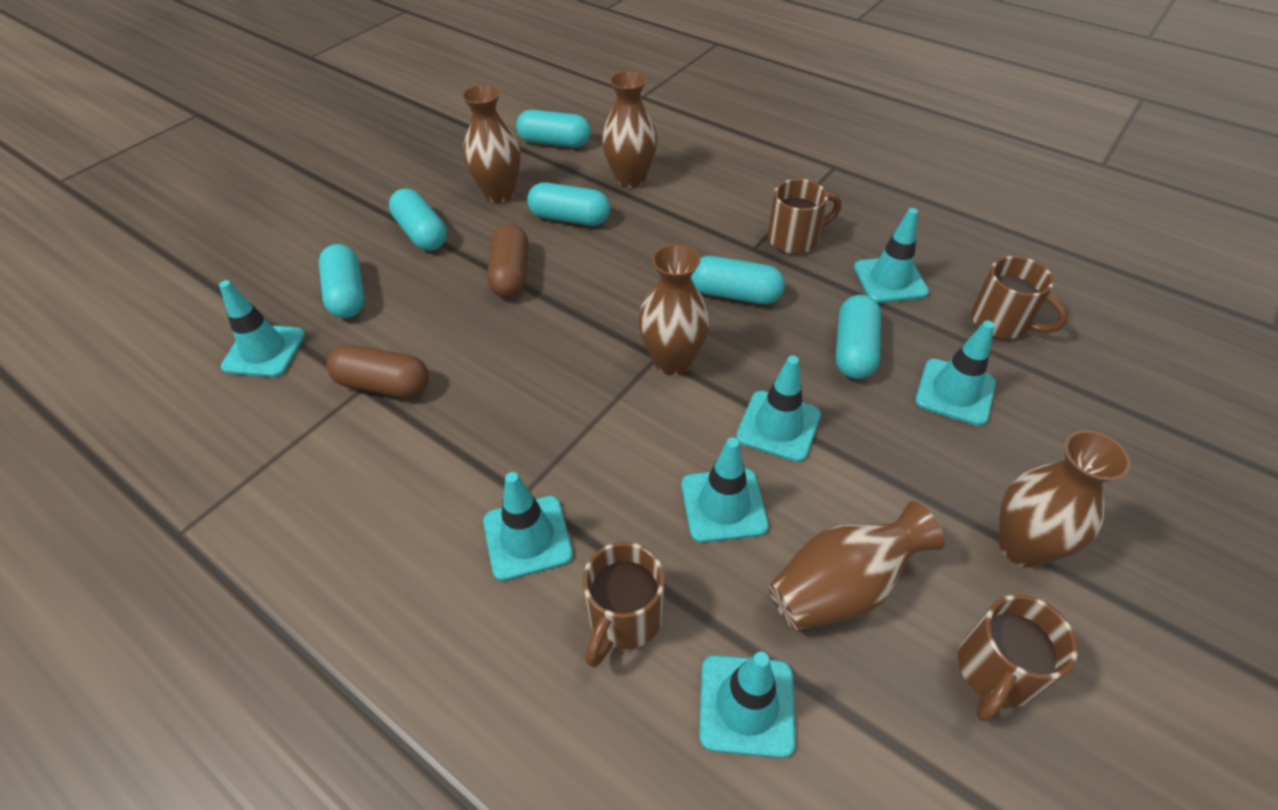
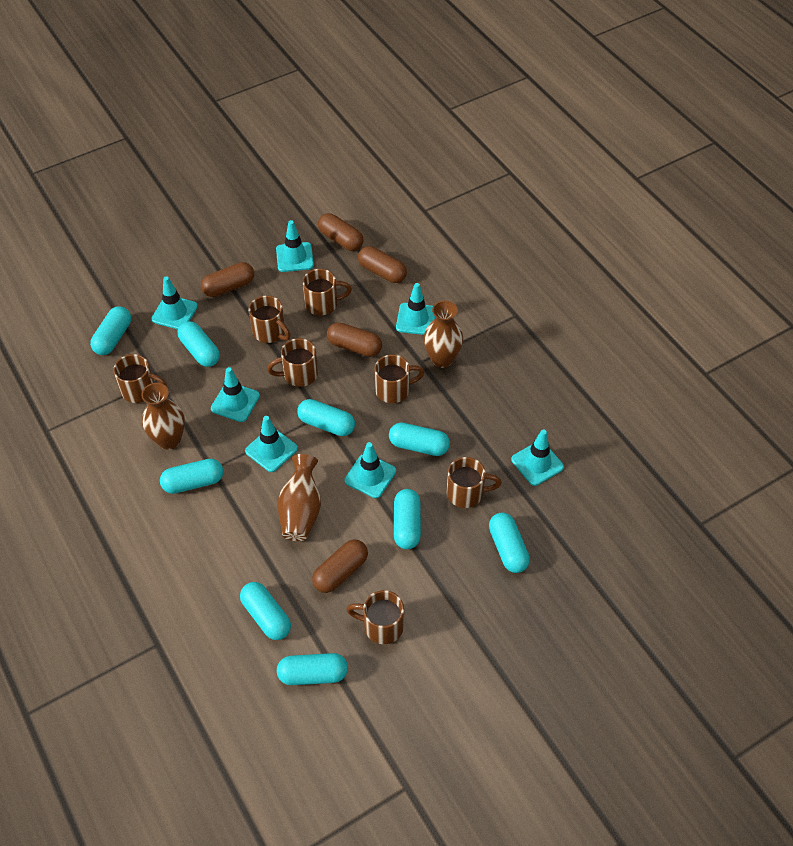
brown capsule: [326,345,429,398] [487,224,529,298] = 2 -> [201,262,254,297] [312,539,368,593] [318,213,363,251] [327,322,382,357] [358,246,407,283] = 5
brown mug: [582,542,665,667] [768,179,841,254] [958,594,1078,721] [971,256,1068,339] = 4 -> [113,354,167,403] [249,296,291,343] [267,338,318,387] [303,269,352,316] [346,590,404,644] [374,354,425,403] [446,457,502,508] = 7
brown vase: [462,84,521,203] [602,71,657,188] [638,244,710,375] [769,501,945,630] [999,430,1131,567] = 5 -> [141,383,185,450] [277,454,321,541] [423,301,463,368] = 3
turquoise capsule: [319,244,365,318] [389,189,447,251] [516,110,591,148] [527,182,610,226] [691,256,785,304] [836,295,881,379] = 6 -> [90,306,131,355] [160,459,224,494] [178,321,220,367] [240,582,291,640] [277,653,348,685] [297,399,355,436] [389,423,450,456] [394,489,421,549] [489,513,530,573] = 9

